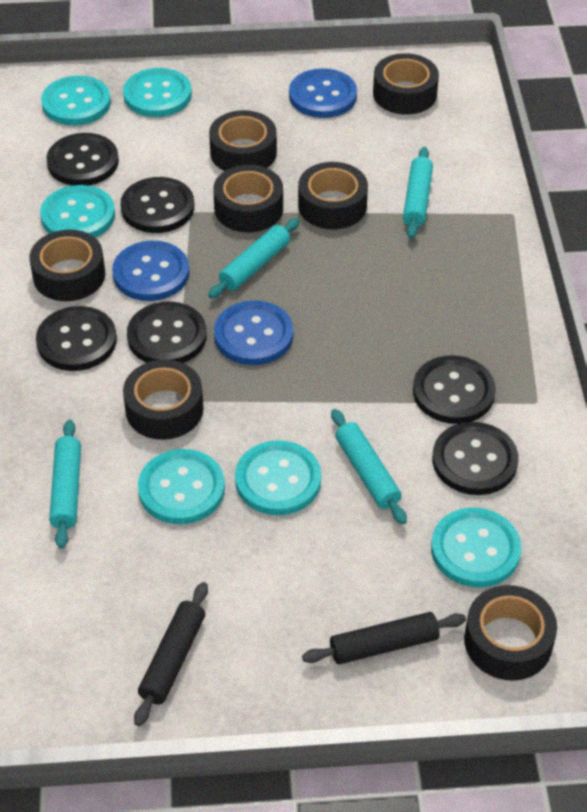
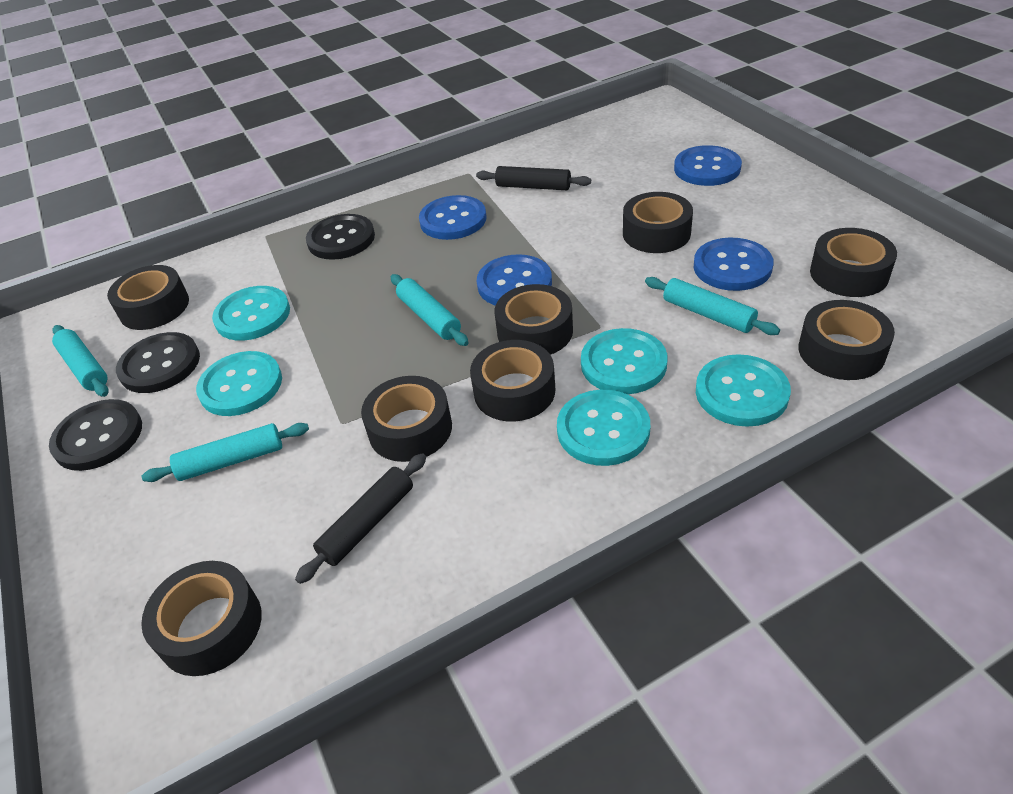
black button: [36,306,117,371] [46,133,119,185] [121,177,194,233] [127,301,207,363] [413,355,496,424] [432,422,518,495] = 6 -> [49,399,142,471] [116,332,200,393] [306,214,375,260] = 3
black tape: [29,230,105,301] [123,359,204,440] [209,110,277,171] [213,165,283,232] [298,162,368,229] [373,53,439,115] [464,585,557,681] = 7 -> [107,265,189,330] [141,561,262,676] [361,376,452,462] [470,340,555,422] [495,284,573,355] [623,192,693,253] [799,300,895,380] [810,228,897,297] = 8
blue button: [112,241,189,301] [214,301,293,365] [289,68,357,118] = 3 -> [419,195,487,240] [477,254,552,306] [674,145,742,186] [694,238,774,291] = 4
turquoise button: [40,185,115,237] [41,76,111,125] [123,68,192,117] [138,449,225,524] [235,440,321,515] [431,508,522,588] = 6 -> [196,351,282,416] [212,286,290,341] [557,390,650,466] [581,328,668,394] [696,354,791,427] = 5

